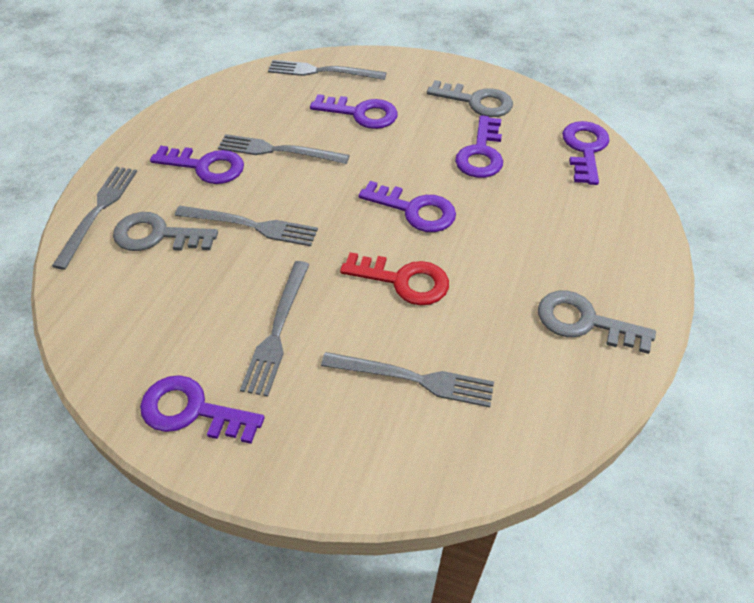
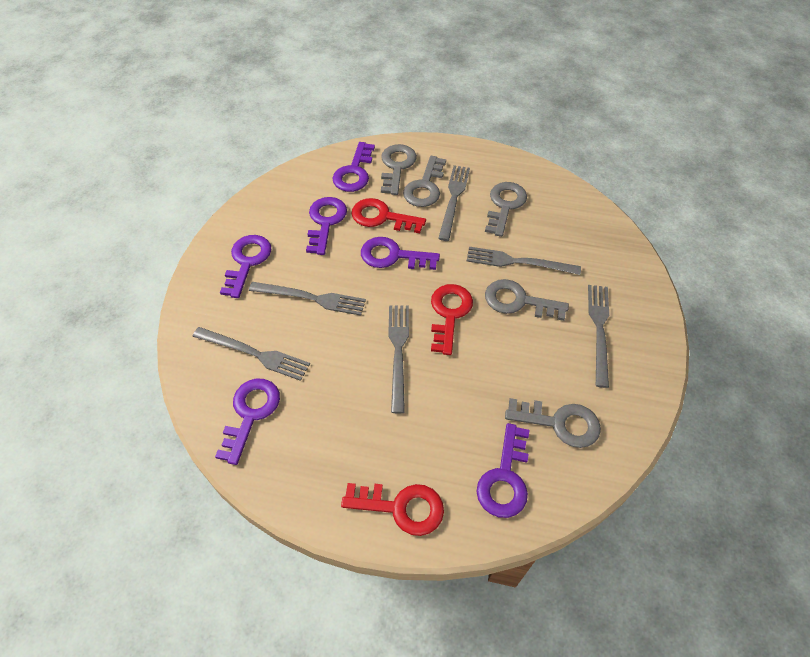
grey key: [113,212,218,251] [427,80,513,117] [538,290,656,354] = 3 -> [381,144,417,195] [403,156,446,207] [485,182,527,237] [485,279,569,321] [505,398,601,448] = 5
red key: [340,252,449,305] = 1 -> [341,483,444,536] [352,198,426,233] [431,284,473,355] = 3

